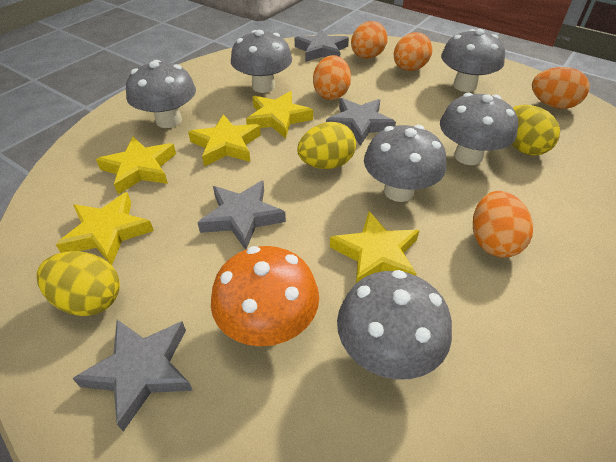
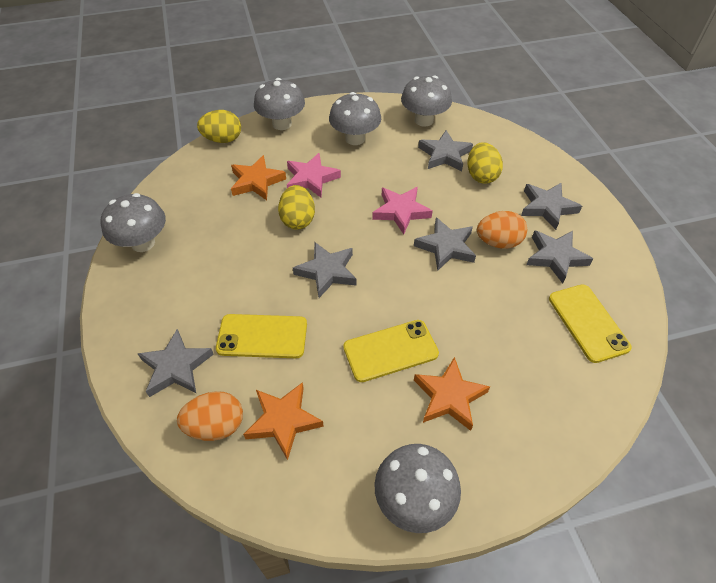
grey mushroom: [126,60,196,128] [231,30,292,93] [337,270,452,380] [364,125,446,202] [440,93,518,165] [441,29,505,92] = 6 -> [101,193,166,252] [254,78,305,130] [329,92,381,145] [374,444,461,533] [401,75,452,127] = 5
grey star: [72,320,193,432] [197,181,286,250] [295,29,349,62] [326,98,396,146] = 4 -> [138,329,214,397] [293,242,356,298] [414,217,476,271] [418,130,473,171] [521,183,582,230] [526,230,593,283] = 6
orange egg: [313,55,351,100] [351,21,388,59] [394,32,432,71] [473,191,533,258] [532,67,590,109] = 5 -> [177,391,243,441] [477,211,527,249] = 2
orange mushroom: [211,246,319,346] = 1 -> none = 0
orange star: none = 0 -> [231,155,286,200] [243,382,324,460] [414,357,490,431] = 3
pink star: none = 0 -> [287,153,341,197] [372,187,433,234] = 2
yellow phone: none = 0 -> [216,314,307,358] [343,320,439,382] [549,284,632,363] = 3
yellow star: [56,192,154,265] [96,137,176,195] [188,114,261,167] [246,91,313,138] [330,211,420,283] = 5 -> none = 0

